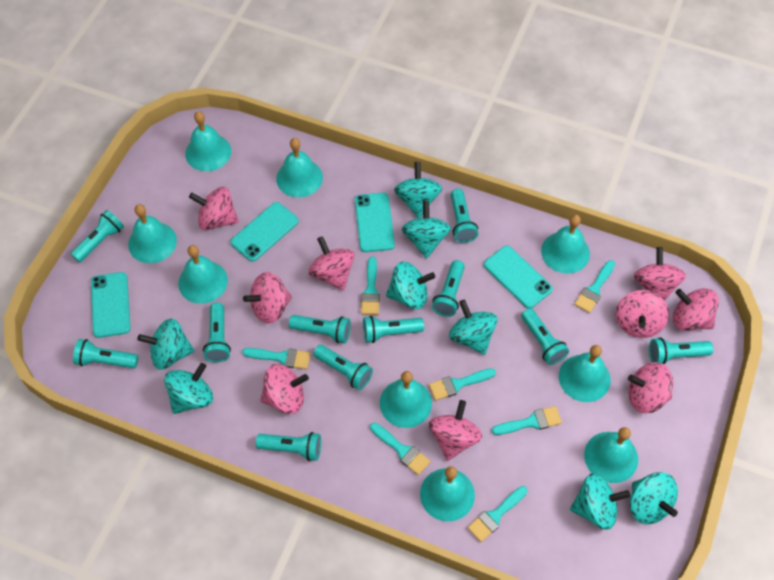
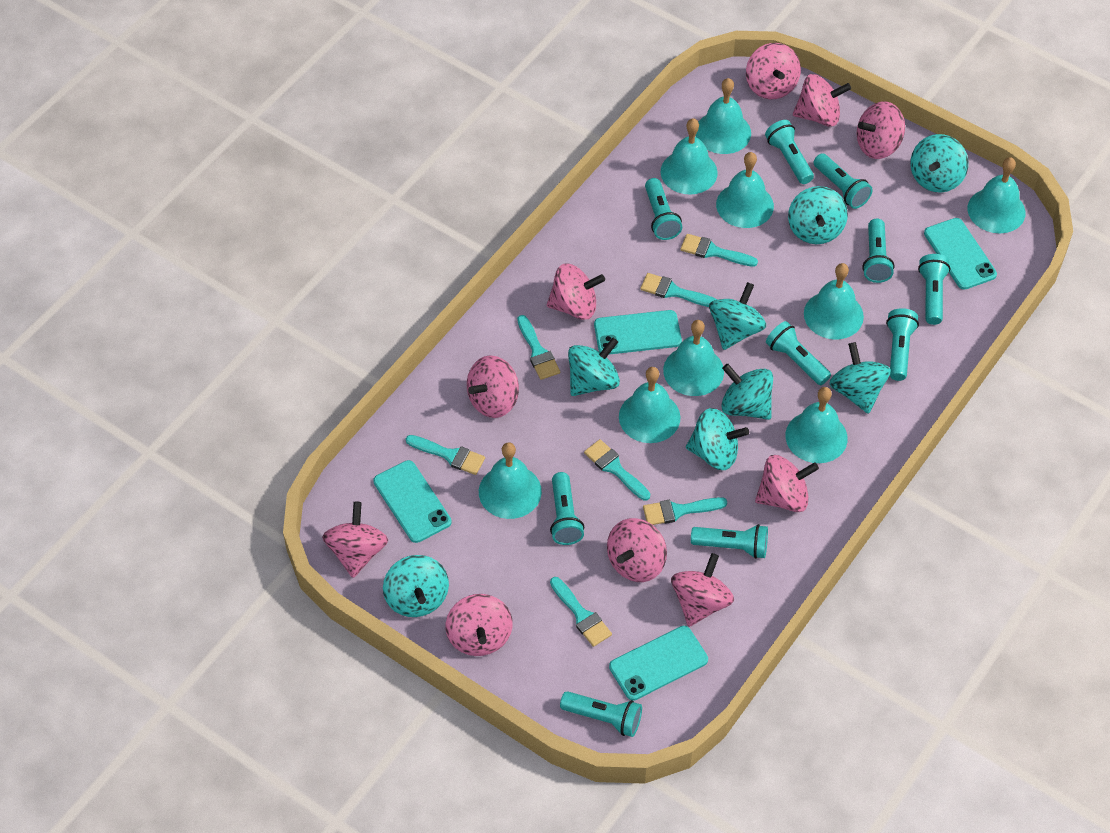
pink spinning top: [189,187,239,230] [243,272,292,324] [260,364,309,414] [308,236,355,290] [429,400,482,461] [616,290,669,338] [628,362,673,413] [634,247,686,301] [673,288,719,331] = 9 -> [322,502,388,578] [446,594,513,656] [467,355,519,418] [547,263,605,320] [607,518,667,582] [671,553,734,627] [746,43,801,99] [755,455,819,512] [793,74,851,127] [857,101,905,159] = 10
turquoise flashlight: [71,210,124,263] [73,339,138,368] [203,303,231,362] [256,432,321,461] [289,315,351,343] [313,345,373,390] [363,316,424,343] [432,260,465,317] [451,189,478,243] [521,308,569,365] [649,338,713,364] = 11 -> [550,472,584,545] [560,691,642,737] [645,178,682,240] [691,524,768,559] [765,120,814,184] [766,321,831,385] [813,153,873,209] [862,219,895,283] [886,308,919,381] [918,254,950,325] = 10

